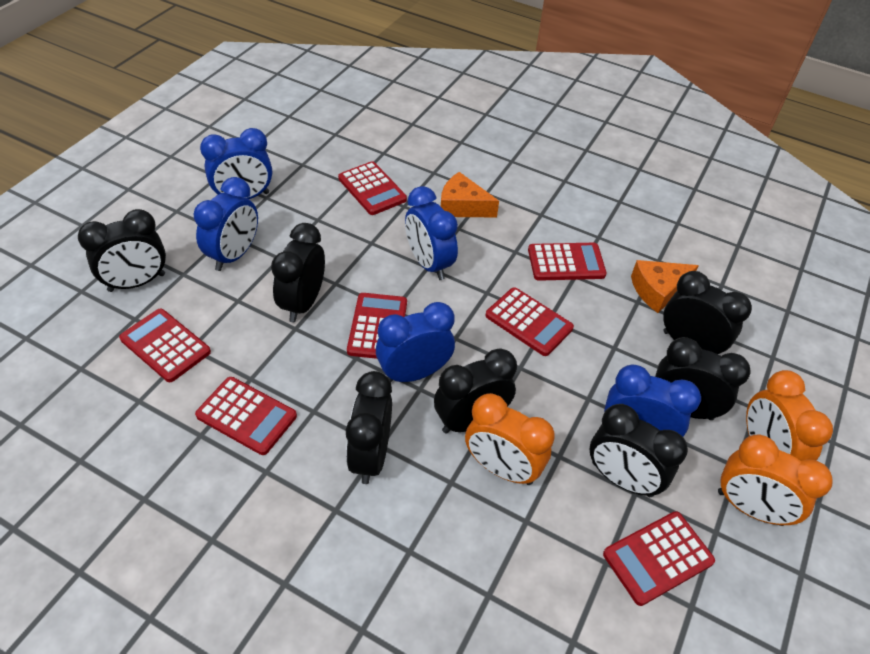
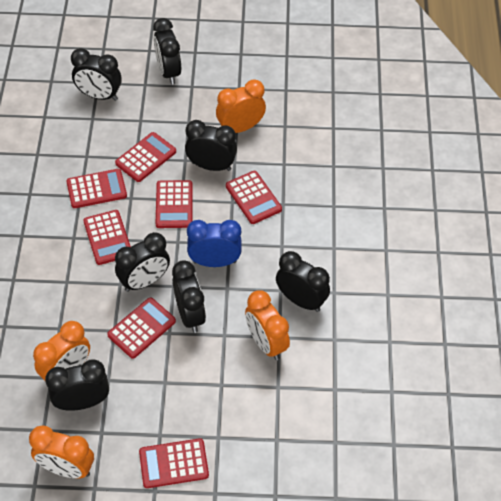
blue clock: [194,177,258,271] [200,128,272,199] [376,302,455,382] [405,186,458,280] [604,365,701,436] = 5 -> [187,220,242,267] = 1
orange cheese: [441,172,499,217] [631,260,699,313] = 2 -> none = 0
orange clock: [465,393,555,485] [718,435,833,526] [746,370,833,461] = 3 -> [29,425,94,478] [33,321,90,380] [216,79,266,133] [245,290,290,360] = 4

